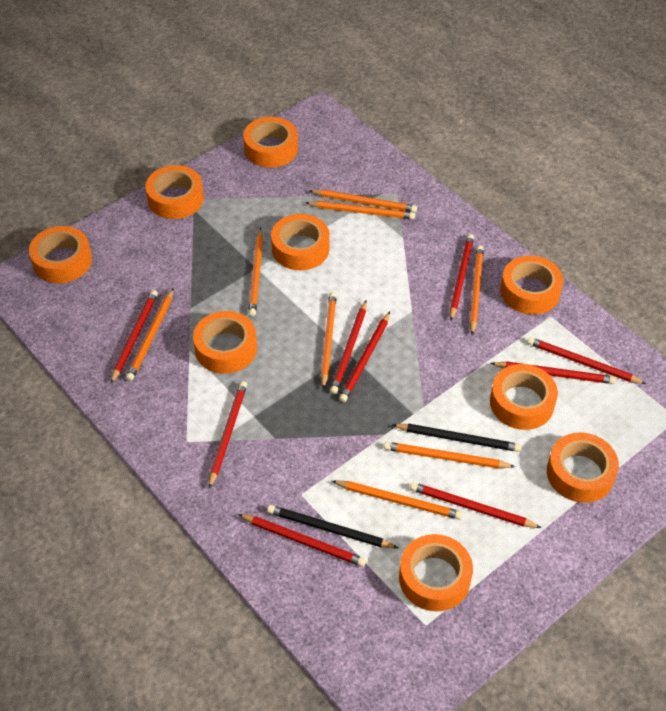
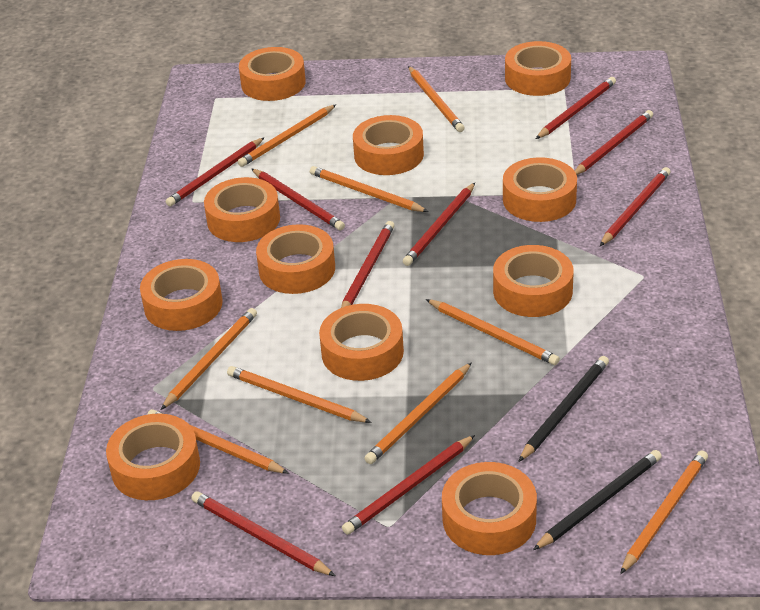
orange pencil: [126,289,173,381] [248,228,263,316] [305,201,415,219] [309,190,417,212] [321,292,337,389] [332,480,463,520] [384,442,515,468] [469,245,484,335] = 8 -> [147,409,289,474] [161,308,257,410] [227,366,372,423] [238,105,336,167] [310,166,429,212] [364,362,472,464] [408,66,465,132] [426,299,560,365] [620,450,708,574] = 9
orange tape: [29,226,92,283] [145,165,204,219] [193,311,257,374] [243,117,298,168] [271,214,330,270] [399,534,473,611] [490,364,558,430] [500,256,563,315] [547,432,619,503] = 9 -> [106,413,200,500] [140,259,223,331] [204,177,280,242] [239,47,306,101] [256,224,335,294] [319,304,404,381] [353,115,424,175] [442,462,537,555] [493,245,574,317] [503,157,577,222] [505,41,571,96] = 11

